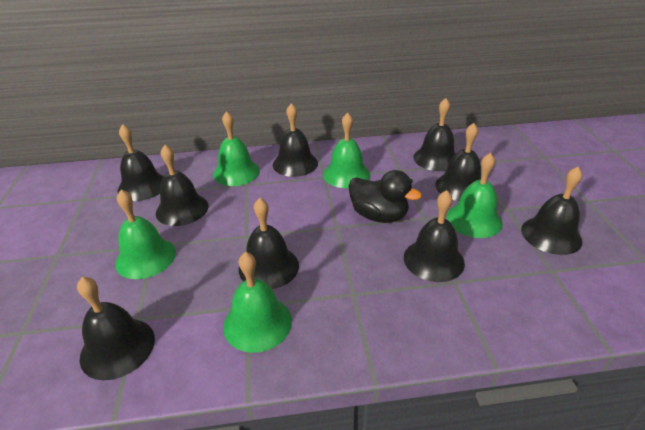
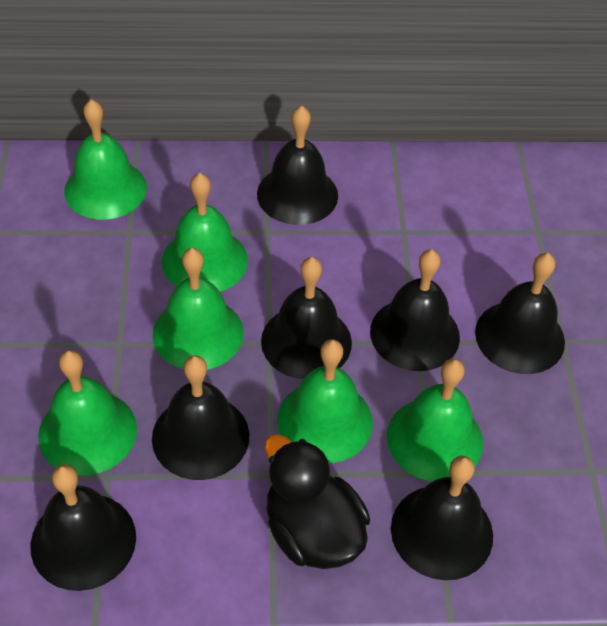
black bell: [77,277,155,380] [118,124,164,201] [156,145,208,226] [239,198,299,289] [273,103,318,177] [404,190,465,282] [413,98,456,171] [435,123,481,201] [521,167,582,255] = 9 -> [31,464,136,591] [152,355,249,480] [257,106,338,225] [261,257,352,379] [370,249,460,371] [391,456,493,580] [475,253,565,374] = 7
green bell: [115,190,176,279] [213,111,260,186] [223,252,292,353] [323,112,370,188] [446,153,503,238] = 5 -> [38,350,137,475] [64,99,147,220] [153,248,244,370] [162,173,248,292] [277,339,373,463] [387,359,483,482] = 6

